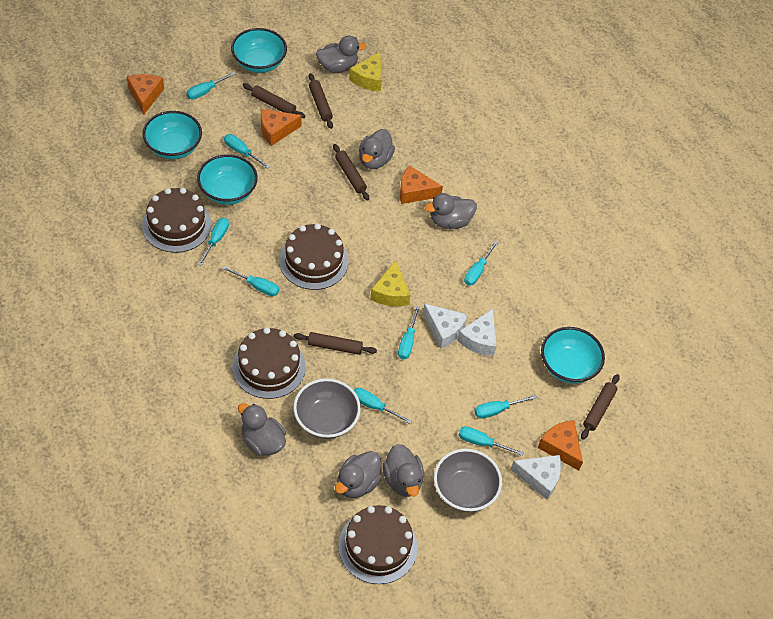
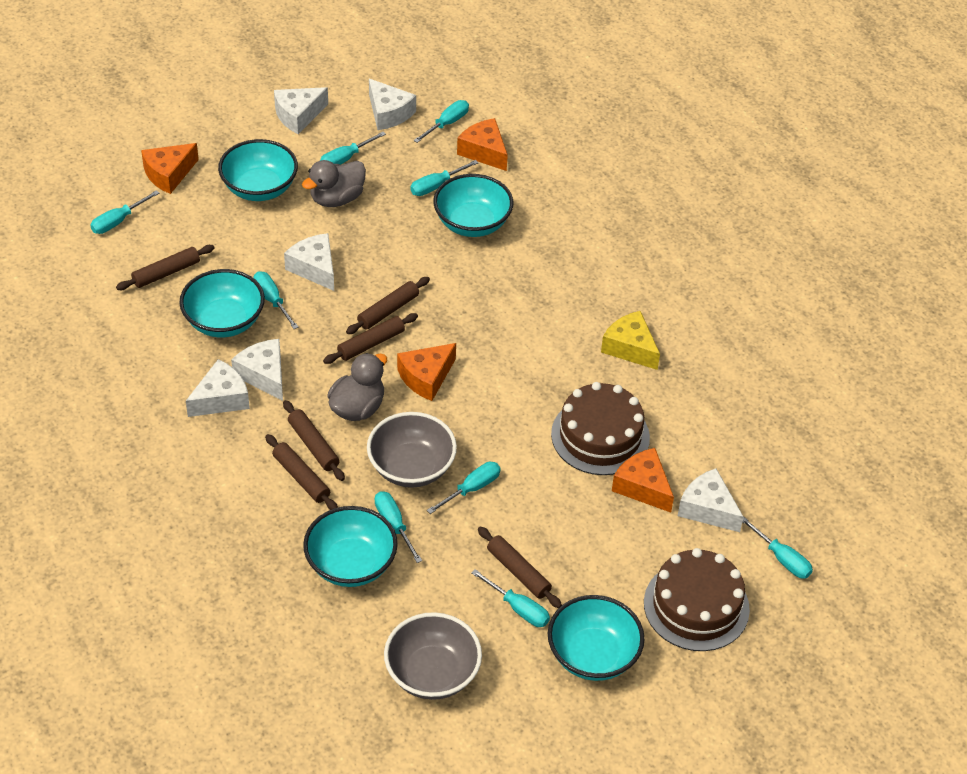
brown cake: [142,188,211,253] [232,327,306,399] [279,223,348,290] [338,505,418,584] = 4 -> [551,382,650,475] [644,548,750,651] = 2
brown rolling pin: [242,83,305,118] [294,332,377,355] [309,73,333,129] [333,144,369,201] [581,374,620,440] = 5 -> [116,245,215,290] [265,434,338,510] [283,400,345,481] [323,313,418,364] [346,277,430,334] [478,527,562,608] = 6
grey duck: [238,403,286,456] [316,36,366,73] [335,451,382,498] [359,129,395,169] [383,444,424,497] [425,193,477,229] = 6 -> [302,160,366,207] [327,353,387,421] = 2
turquoise bowl: [143,111,202,159] [197,154,258,205] [231,28,287,73] [541,327,605,384] = 4 -> [179,269,265,337] [218,139,298,201] [303,506,398,587] [433,174,513,237] [548,595,645,681] = 5
white cheese: [423,304,468,348] [457,309,496,356] [510,455,561,500] = 3 -> [186,359,250,417] [231,339,283,401] [274,87,328,134] [284,233,334,291] [369,79,416,130] [678,468,743,532] = 6
yellow cheese: [349,52,382,91] [370,260,410,306] = 2 -> [601,311,660,370] = 1

